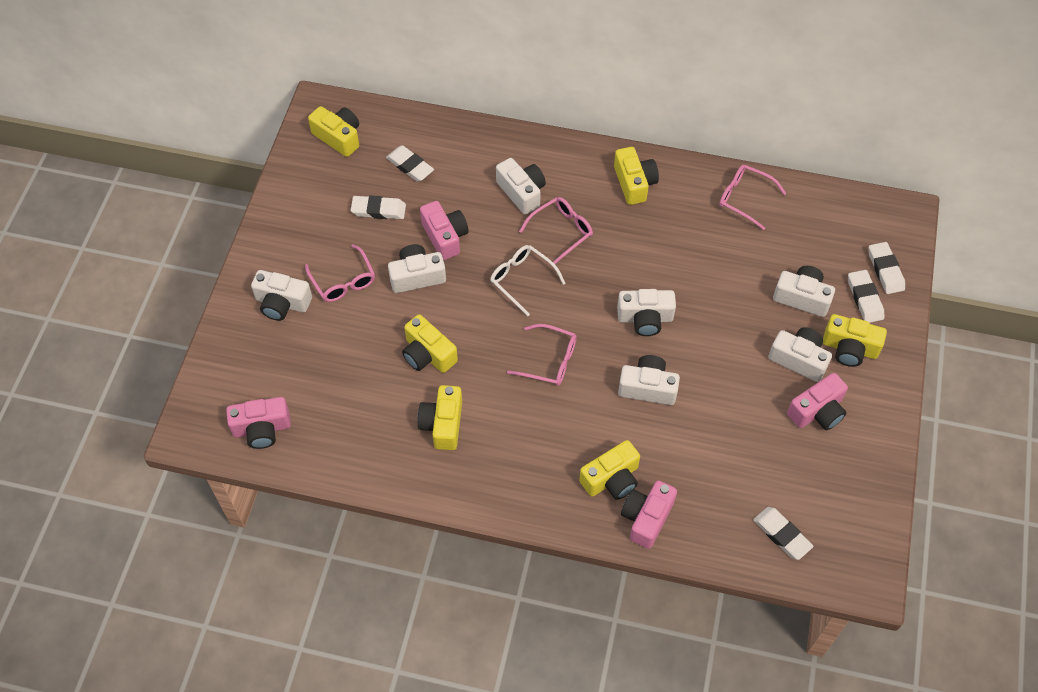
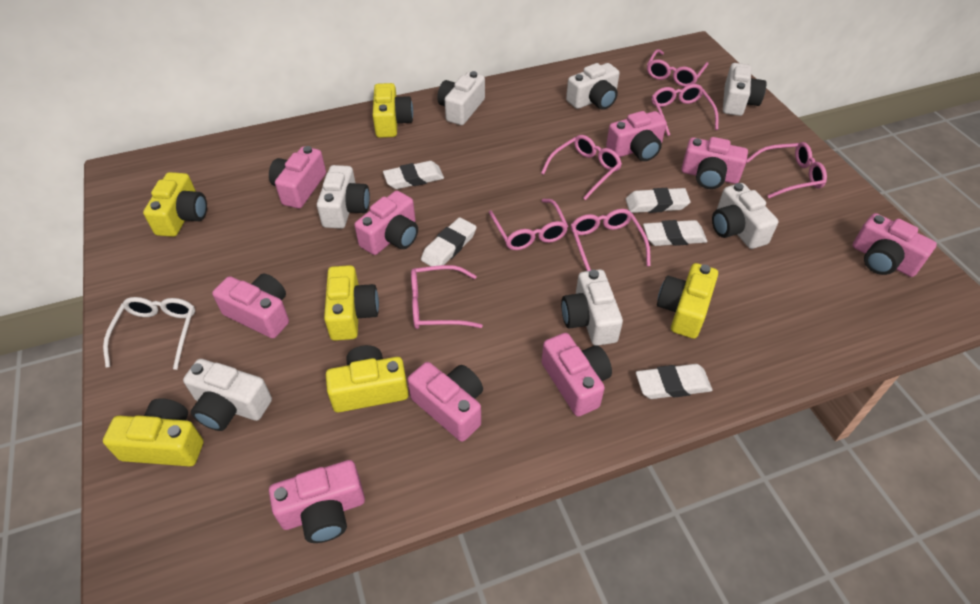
pink camera: [226,397,291,449] [420,201,469,260] [621,480,677,549] [787,373,848,430] = 4 -> [212,274,289,338] [269,146,326,209] [269,460,365,543] [354,191,418,255] [408,362,483,442] [542,333,612,417] [606,111,667,161] [681,137,748,189] [852,213,937,277] = 9
pink glasses: [305,244,375,302] [507,324,577,386] [519,197,593,264] [719,165,787,230] = 4 -> [411,265,483,329] [489,199,568,250] [541,135,622,200] [570,209,651,271] [647,49,709,87] [652,84,719,136] [747,142,827,198] = 7

